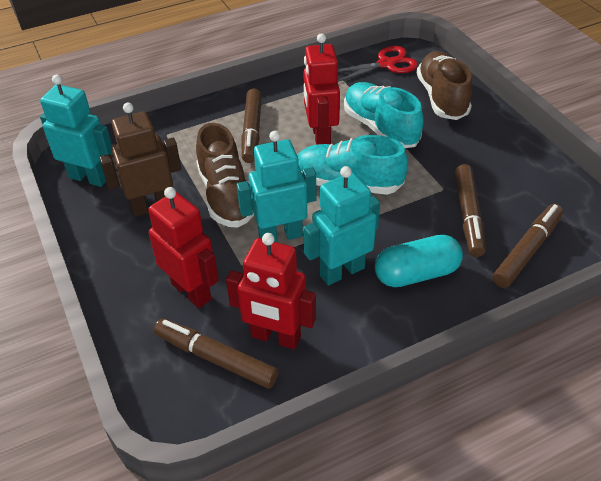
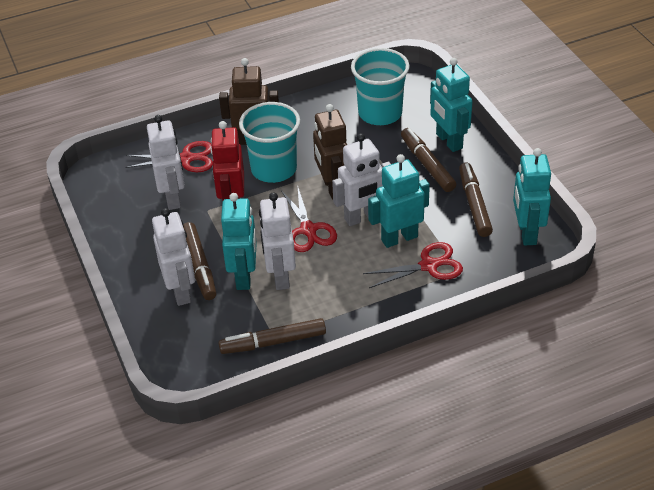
brown robot: [100,103,181,217] = 1 -> [219,58,279,145] [313,104,347,200] = 2
brown shoe: [196,123,254,228] [417,51,472,120] = 2 -> none = 0
red robot: [148,187,219,308] [226,233,316,350] [303,33,340,145] = 3 -> [210,121,244,201] = 1
red scissors: [337,46,418,82] = 1 -> [125,141,213,172] [281,185,337,252] [363,242,463,288] = 3
turquoise capsule: [375,235,463,287] = 1 -> none = 0
turquoise cup: none = 0 -> [239,102,300,183] [351,48,410,125] = 2
turquoise robot: [40,75,112,187] [237,131,316,242] [303,166,380,286] = 3 -> [221,193,257,290] [368,154,430,248] [430,58,473,152] [513,148,551,245] = 4
turquoise shoe: [297,135,408,195] [344,82,424,148] = 2 -> none = 0
white robot: none = 0 -> [147,115,185,210] [152,208,195,306] [259,192,296,290] [332,133,391,226] = 4

